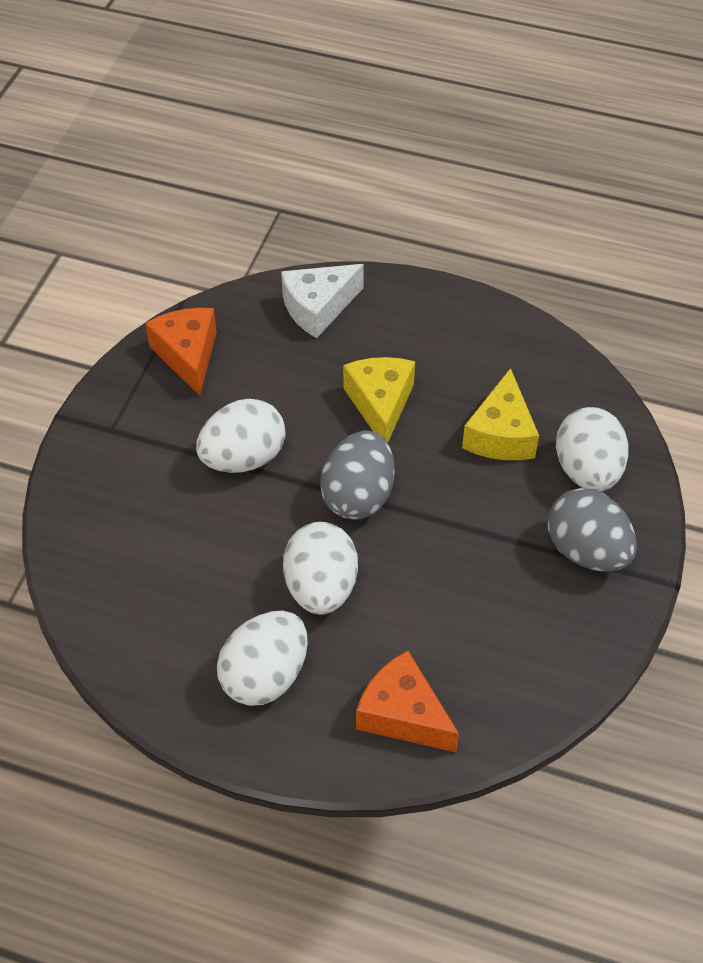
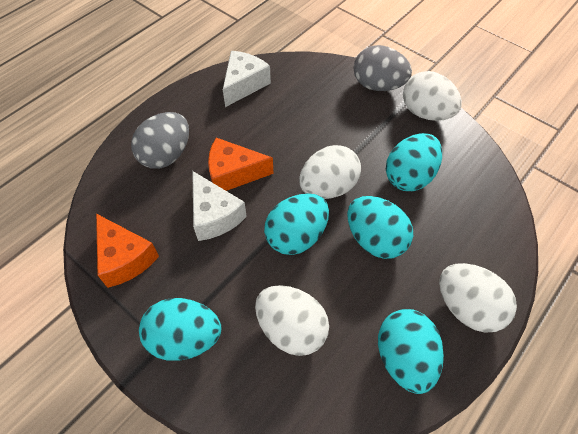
turquoise egg: none = 0 -> [139,298,221,361] [264,193,329,255] [347,196,413,259] [378,309,444,394] [386,133,442,191] = 5
white cheese: [281,264,364,338] = 1 -> [192,171,247,241] [223,51,271,107] = 2
yellow cheese: [343,357,415,443] [462,368,539,460] = 2 -> none = 0

